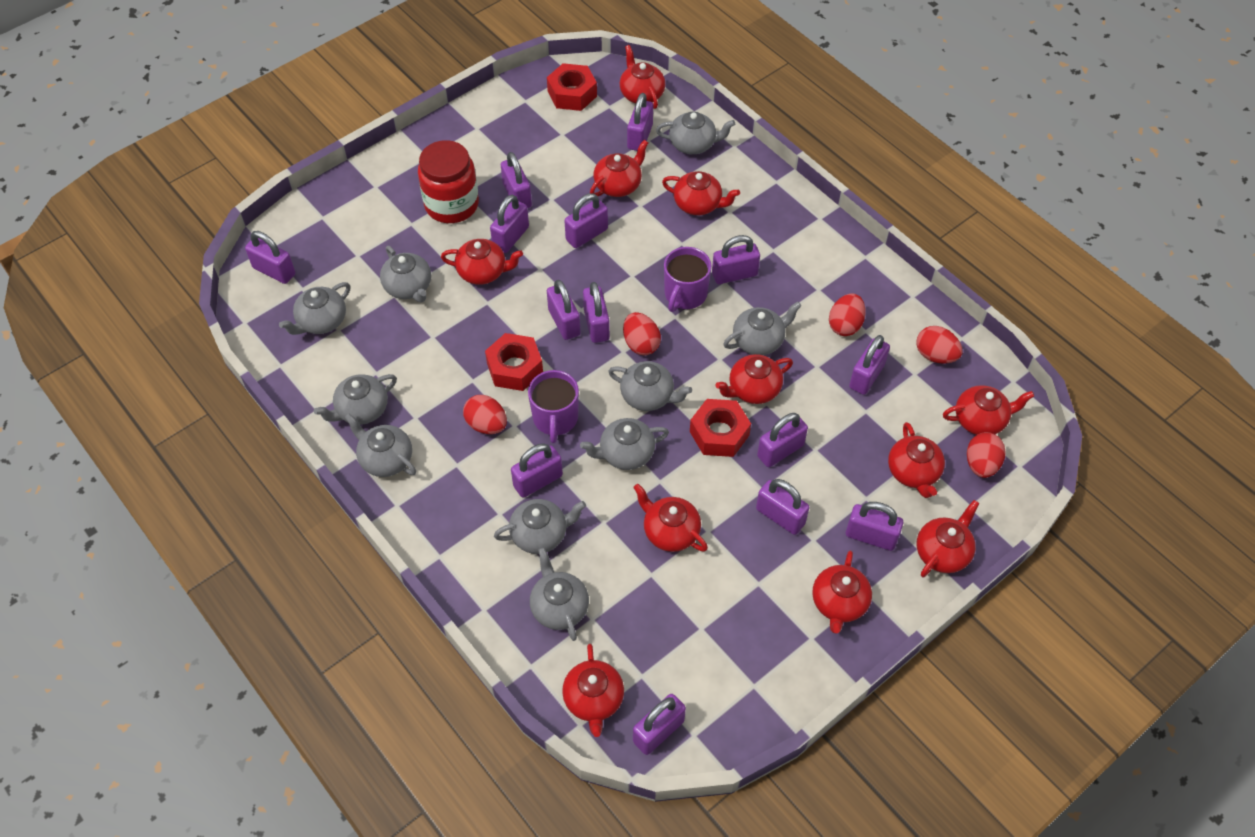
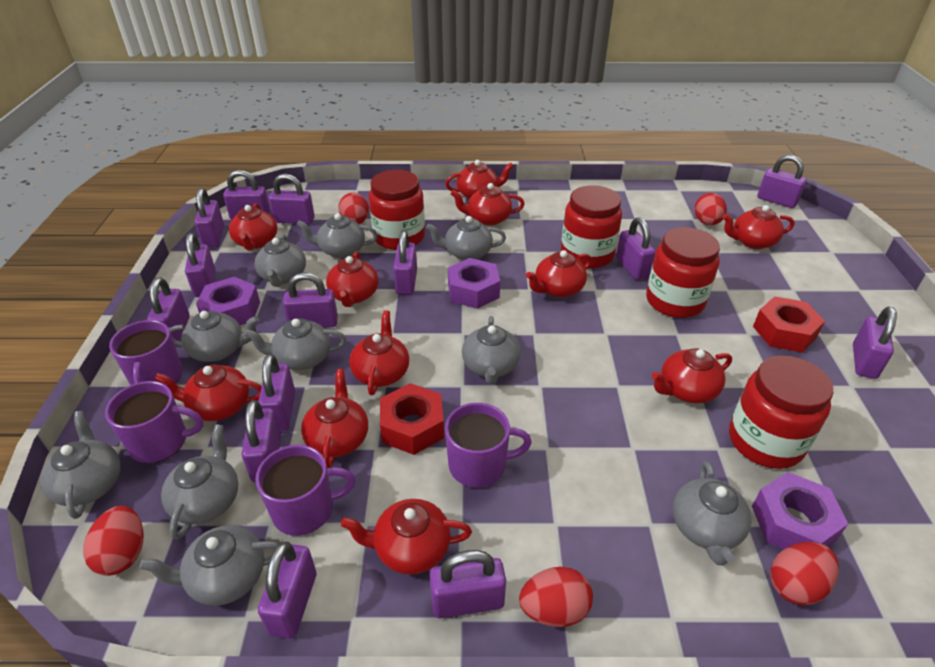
purple mug: [528,370,579,443] [664,247,712,312] = 2 -> [105,381,203,463] [109,320,183,385] [255,445,356,536] [445,403,532,488] = 4
purple nut: none = 0 -> [196,277,260,325] [448,258,500,309] [752,472,848,549] = 3
red jar: [418,140,479,223] = 1 -> [369,170,425,250] [561,185,622,268] [646,227,720,318] [729,356,833,469] = 4
red nut: [485,333,543,391] [547,63,597,111] [690,399,751,457] = 3 -> [380,383,444,455] [753,296,825,353] = 2

